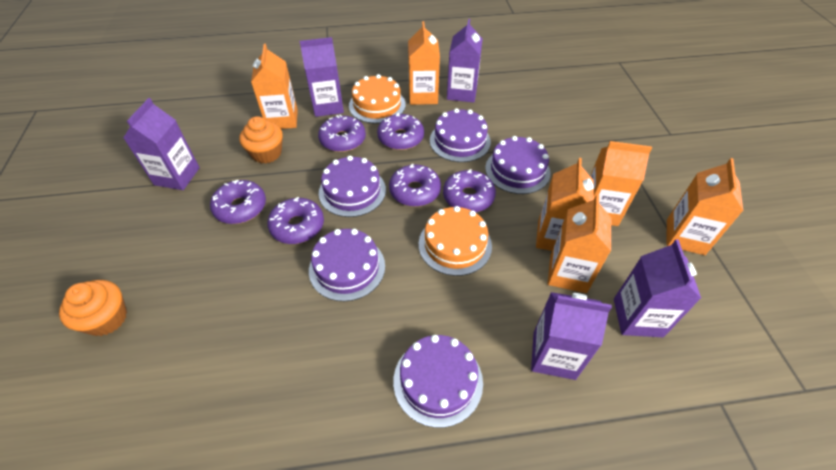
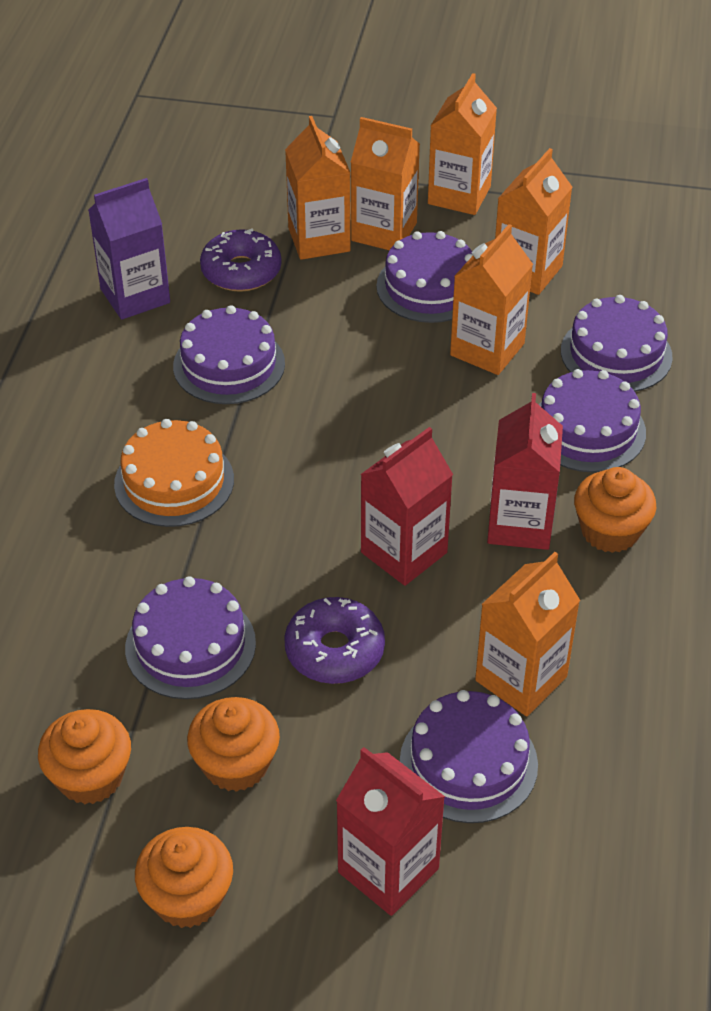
orange cake: [349,74,406,123] [419,206,492,276] = 2 -> [114,419,234,527] = 1
orange cupcake: [59,280,127,336] [239,116,283,164] = 2 -> [38,709,131,804] [135,827,233,928] [187,697,280,792] [574,467,656,553] = 4
purple cake: [309,229,385,301] [319,156,386,217] [393,335,483,428] [430,108,491,162] [485,136,551,194] = 5 -> [125,576,256,699] [173,305,285,404] [376,231,473,323] [400,690,538,823] [538,369,646,473] [561,295,672,392] = 6
purple carton: [123,98,200,190] [300,37,344,117] [447,19,483,103] [531,292,612,380] [614,239,701,337] = 5 -> [88,178,170,320] = 1
purple donut: [210,180,266,224] [267,197,324,244] [318,115,366,152] [377,113,424,150] [389,163,441,207] [443,169,496,212] = 6 -> [200,229,281,292] [284,597,385,684] = 2
red carton: none = 0 -> [336,747,445,916] [360,427,453,586] [487,393,563,550] = 3

